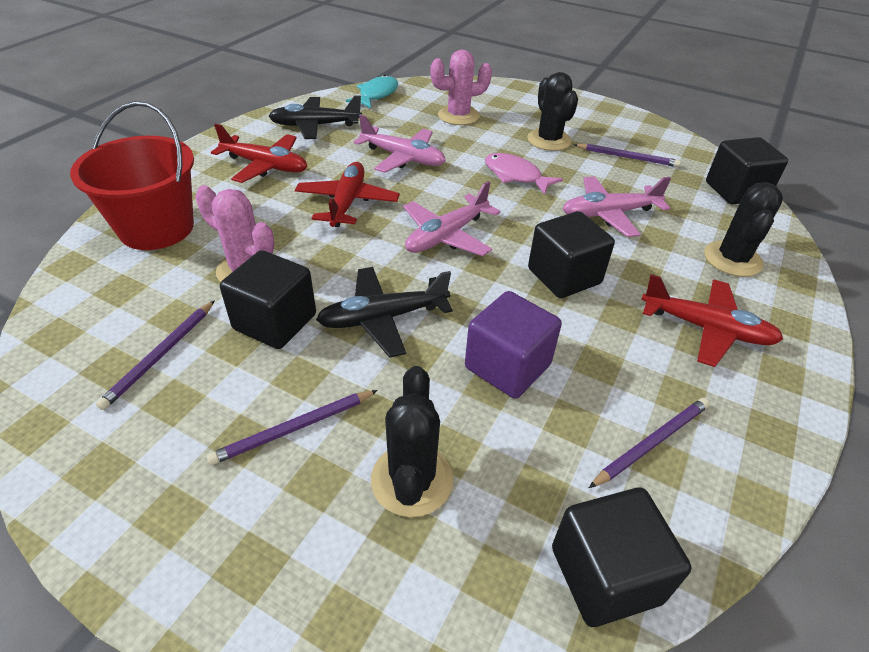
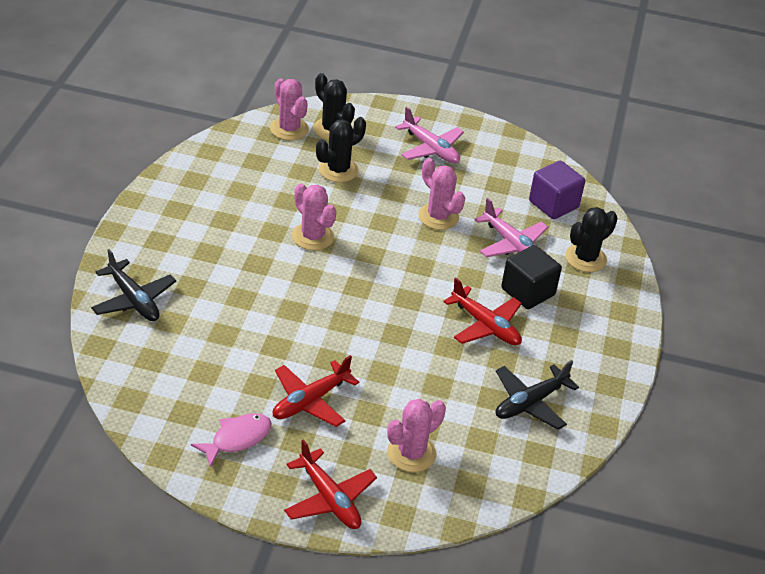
black cube: [220,250,316,349] [528,211,615,298] [552,487,691,627] [706,137,788,204] = 4 -> [501,245,562,309] = 1
pink cactus: [195,185,275,282] [430,50,492,125] = 2 -> [270,78,309,140] [292,184,336,250] [387,399,446,472] [418,158,465,230] = 4
pink plane: [353,115,446,173] [403,181,501,256] [562,176,671,237] = 3 -> [395,107,464,164] [474,198,548,257] = 2
purple pencil: [96,300,215,410] [207,390,378,465] [573,143,681,167] [589,398,710,488] = 4 -> none = 0
red bucket: [70,101,194,250] = 1 -> none = 0
turquoise fish: [346,75,398,108] = 1 -> none = 0

